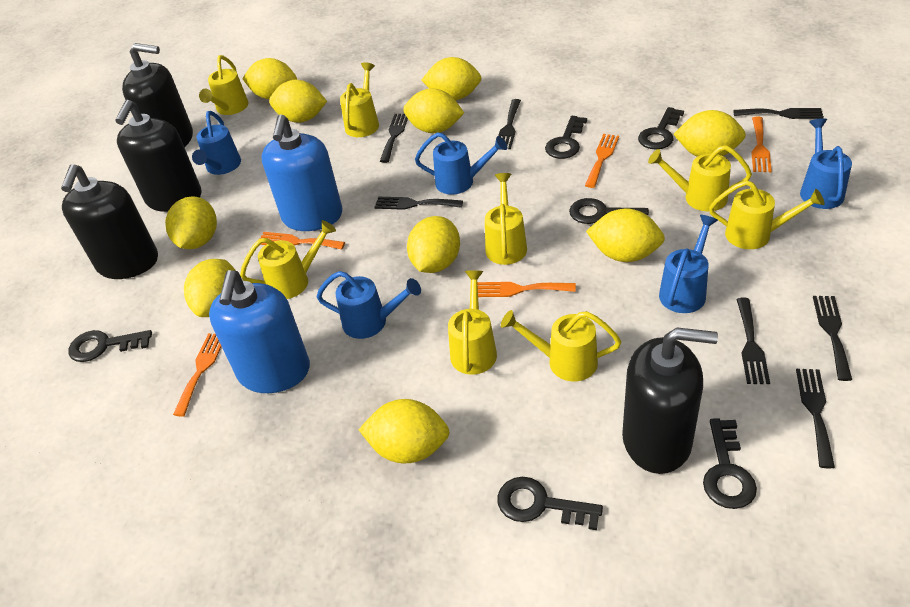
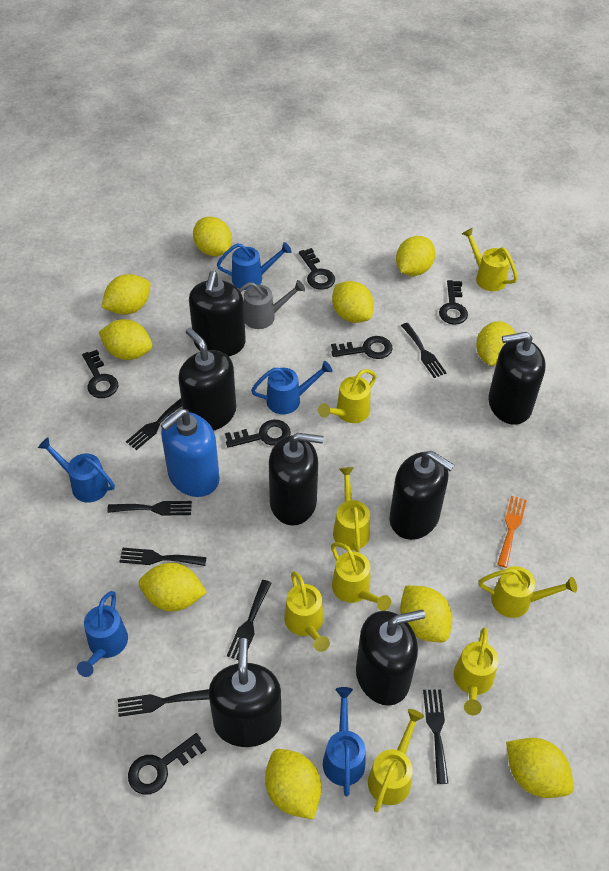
black soap dispenser: [61,164,158,279] [115,100,201,212] [122,43,193,147] [622,327,718,474] = 4 -> [178,328,236,431] [189,271,246,356] [208,638,281,747] [269,433,324,526] [356,610,425,705] [390,451,454,540] [488,332,545,425] = 7
blue soap dispenser: [209,270,310,393] [262,114,342,231] = 2 -> [160,409,220,497] = 1
grey watering can: none = 0 -> [239,280,305,329] = 1
orange fork: [173,333,222,417] [259,232,345,249] [477,282,576,297] [585,134,619,188] [751,117,772,172] = 5 -> [497,496,527,568] = 1

